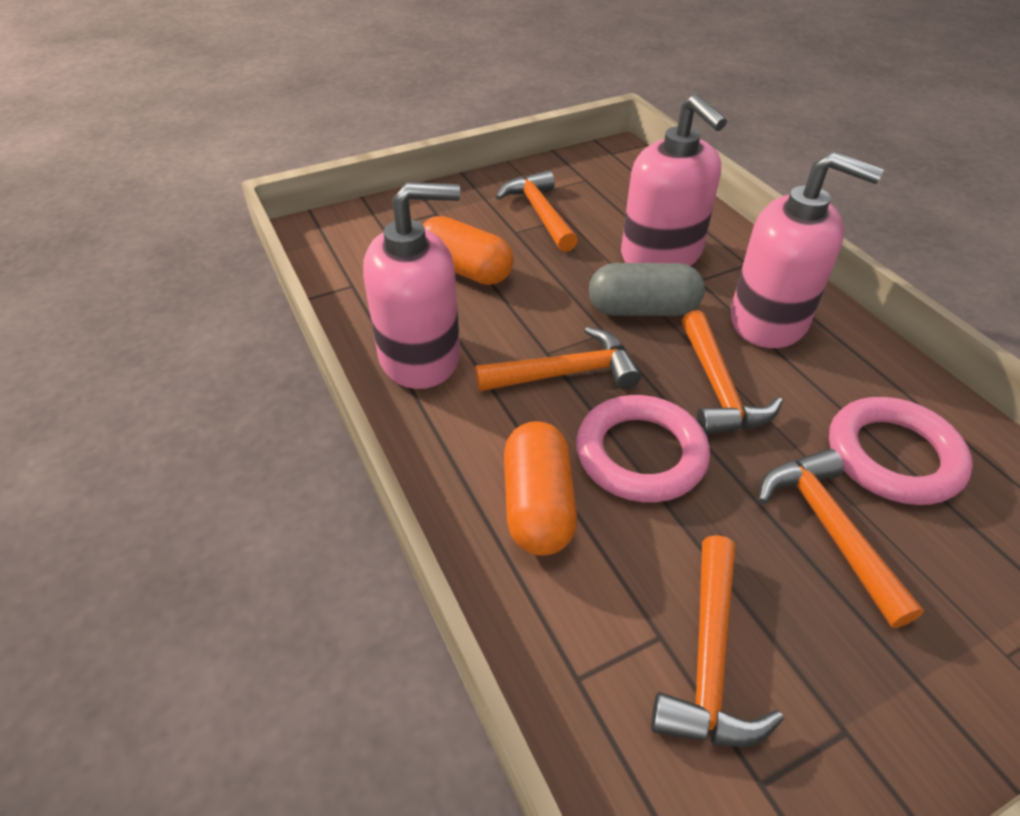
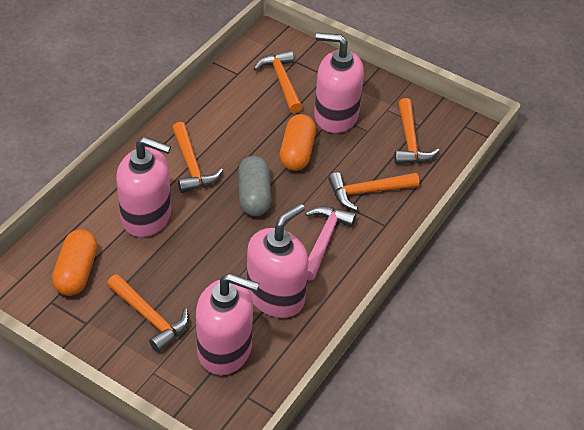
pink hammer: none = 0 -> [305,206,356,281] = 1
pink ring: [576,395,710,502] [829,397,973,505] = 2 -> none = 0
pink soap dispenser: [363,182,460,389] [621,94,727,266] [730,151,884,348] = 3 -> [116,137,171,237] [196,273,259,375] [247,203,309,318] [314,33,364,133] = 4

